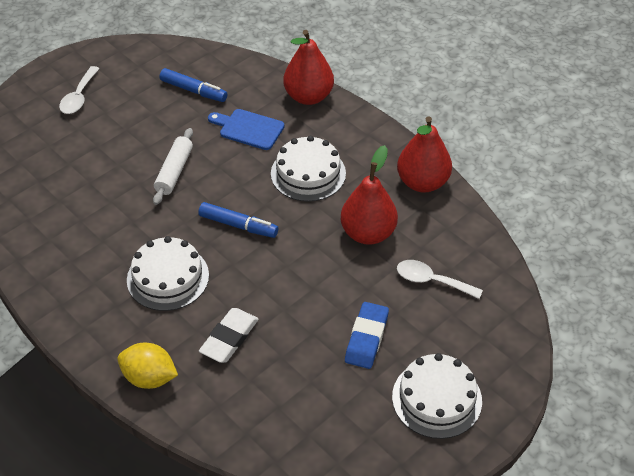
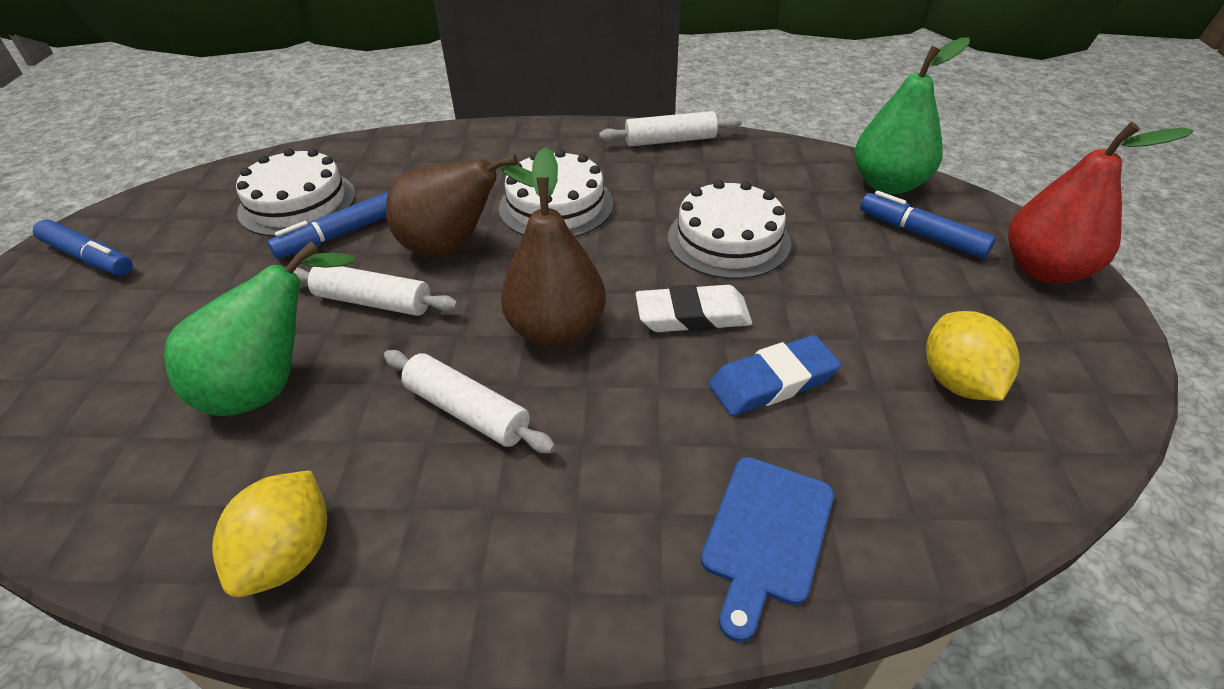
blue marker: [159,68,228,102] [198,202,278,238] = 2 -> [33,219,133,276] [268,193,388,259] [860,191,996,259] = 3
brown pear: none = 0 -> [386,154,534,257] [501,147,605,348] = 2
green pear: none = 0 -> [164,241,354,416] [854,37,970,194] = 2
red pear: [283,30,334,105] [341,145,398,245] [397,116,452,193] = 3 -> [1008,122,1193,284] = 1
white rolling pin: [153,128,193,205] = 1 -> [294,266,458,316] [384,350,555,453] [599,111,742,147] = 3
white spoon: [59,66,100,114] [397,260,483,299] = 2 -> none = 0
yellow lemon: [117,342,178,389] = 1 -> [212,470,327,597] [926,311,1020,401] = 2

